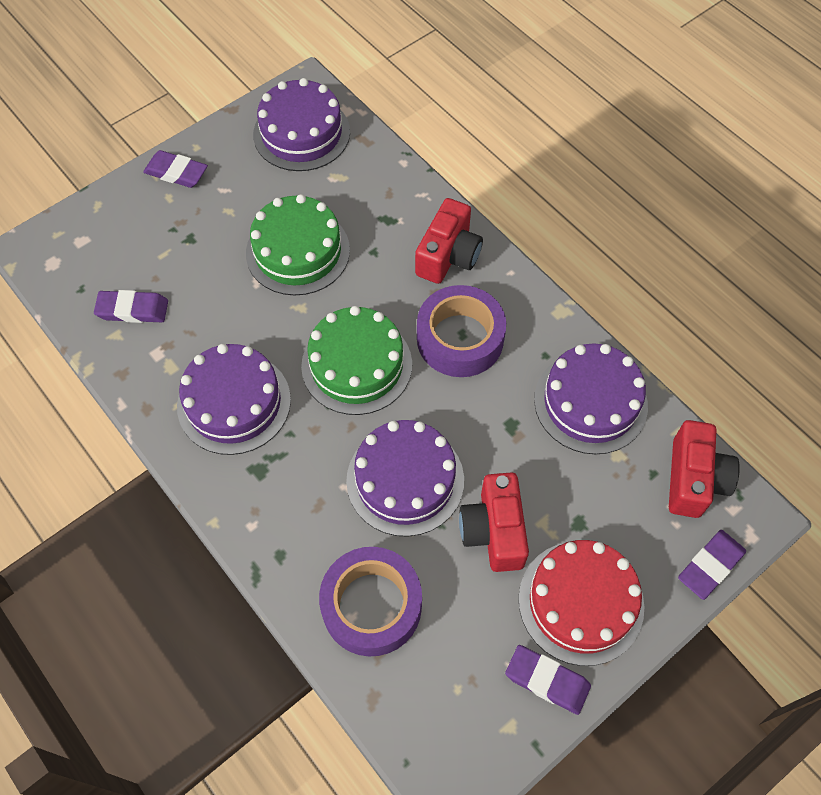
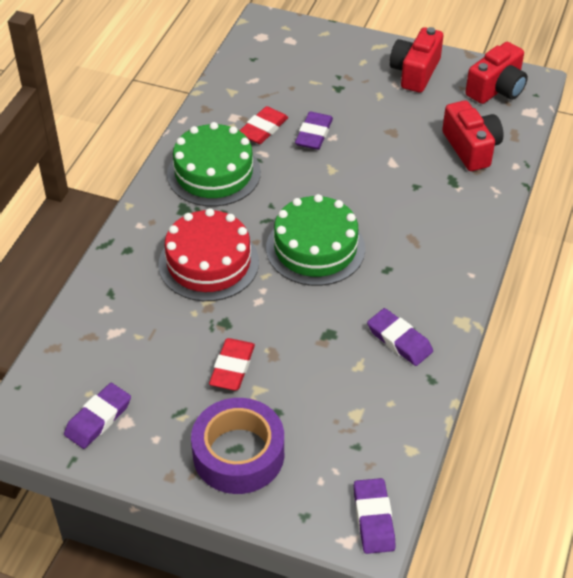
purple cake: [177,344,291,455] [253,78,350,171] [346,420,464,537] [534,343,648,454] = 4 -> none = 0
purple tape: [319,547,422,656] [417,285,506,377] = 2 -> [191,398,284,494] = 1
red eraser: none = 0 -> [209,338,255,390] [239,106,288,144] = 2

